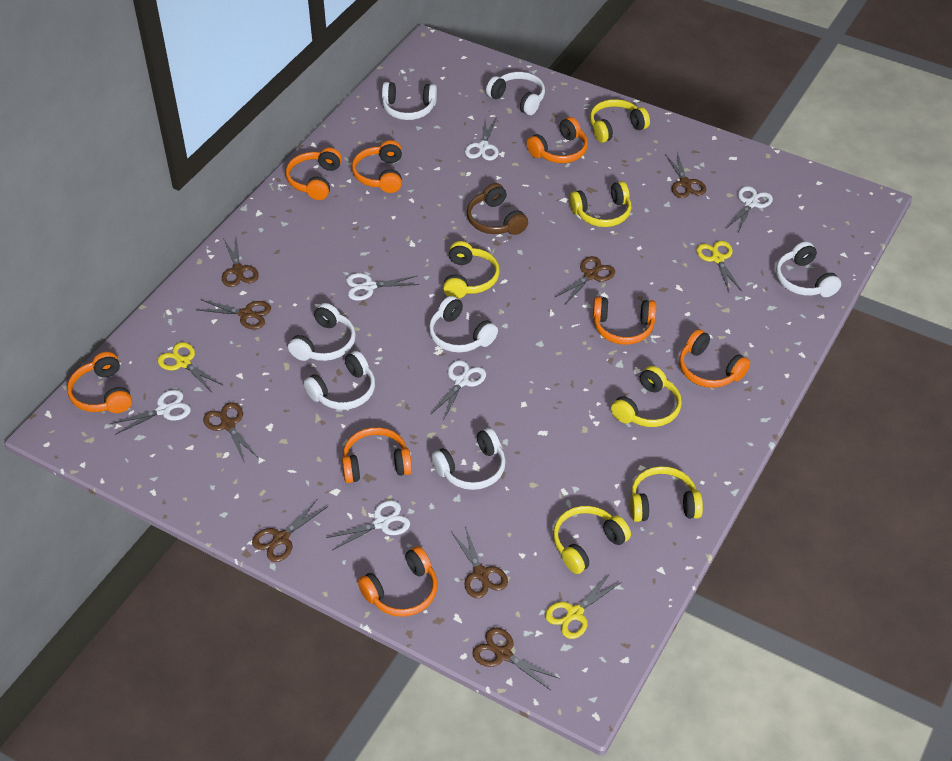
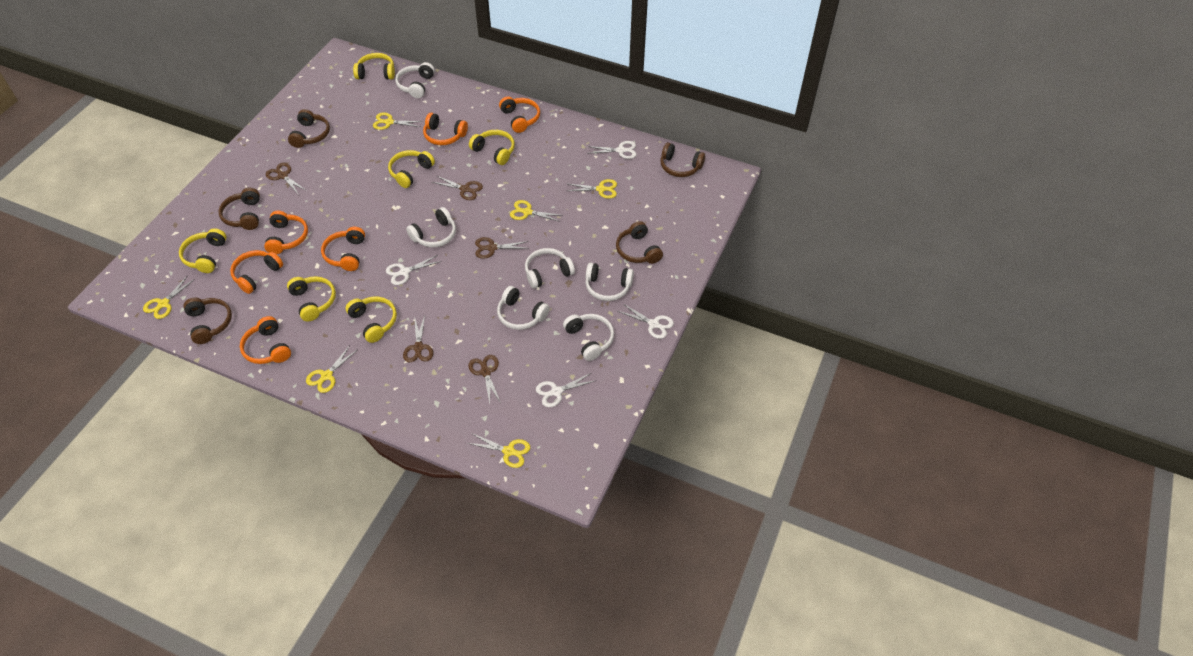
brown headphones: [467,183,528,235] = 1 -> [183,298,232,344] [218,188,260,230] [288,109,330,148] [616,221,663,264] [660,143,705,177] = 5
brown scissors: [198,300,271,329] [203,402,257,463] [222,238,259,287] [252,500,327,562] [451,526,508,598] [472,628,560,690] [554,256,615,304] [665,153,706,198] = 8 -> [266,163,307,195] [403,315,433,362] [432,176,483,200] [468,355,501,403] [475,237,529,259] = 5
orange headphones: [67,352,132,413] [286,148,342,200] [342,427,412,483] [352,140,402,193] [358,546,438,617] [526,117,588,163] [593,297,656,345] [679,329,750,388] = 8 -> [230,250,283,294] [240,316,291,364] [264,211,308,254] [321,227,365,271] [423,113,468,145] [499,96,540,133] = 6
white headphones: [288,303,356,361] [304,351,375,410] [382,82,437,120] [429,296,498,353] [431,428,506,490] [486,72,545,115] [776,241,841,297] = 7 -> [395,62,435,98] [406,207,456,247] [497,286,550,330] [525,248,575,289] [563,314,614,361] [585,263,634,301] = 6
white scissors: [110,390,191,435] [326,500,410,550] [346,273,419,301] [431,360,486,419] [465,118,499,161] [726,186,773,232] = 6 -> [386,255,442,285] [536,373,594,407] [587,141,636,159] [618,304,674,339] = 4
yellow scissors: [158,342,222,392] [545,573,622,639] [696,241,742,292] = 3 -> [143,275,195,319] [306,345,357,393] [373,112,423,130] [467,434,530,468] [510,200,561,222] [568,179,617,199] = 6

